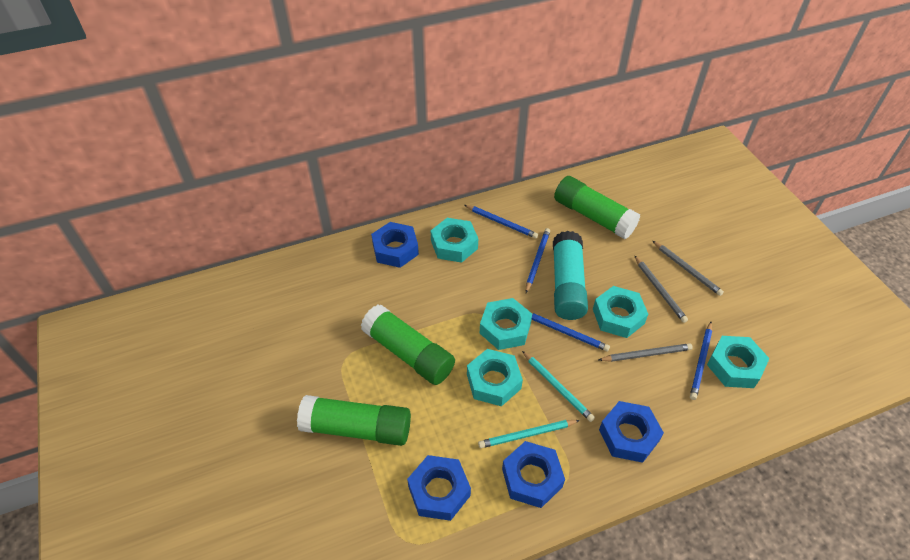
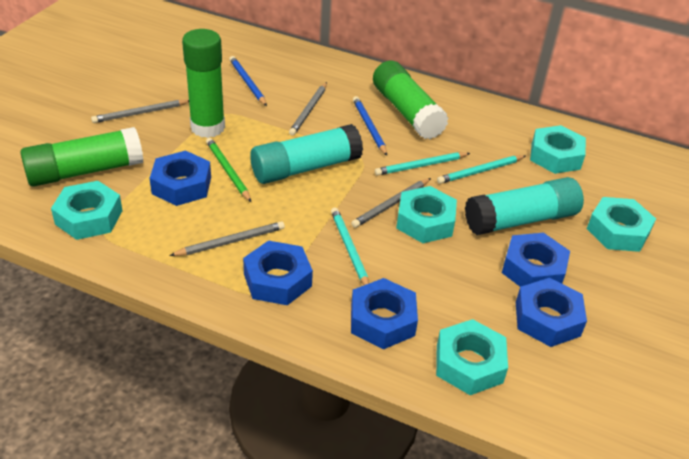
blue nut: [371,222,419,268] [407,455,471,521] [502,441,565,508] [599,401,664,463] = 4 -> [150,151,211,206] [243,240,313,305] [351,278,418,349] [502,233,570,287] [516,278,587,347] = 5
blue pencil: [465,205,538,238] [526,228,550,293] [532,313,610,352] [690,322,712,400] = 4 -> [229,56,267,106] [353,96,387,156] = 2
green pencil: none = 0 -> [206,138,251,202] = 1
grey pencil: [599,343,693,362] [634,255,688,323] [653,241,724,296] = 3 -> [91,100,189,123] [170,221,285,256] [289,82,327,135] [351,178,431,228] = 4
turquoise glue stick: [553,231,588,320] = 1 -> [250,124,363,184] [465,177,584,235] = 2
turquoise pencil: [478,420,580,448] [522,351,595,422] = 2 -> [331,207,369,285] [375,152,470,176] [437,155,525,184] = 3

